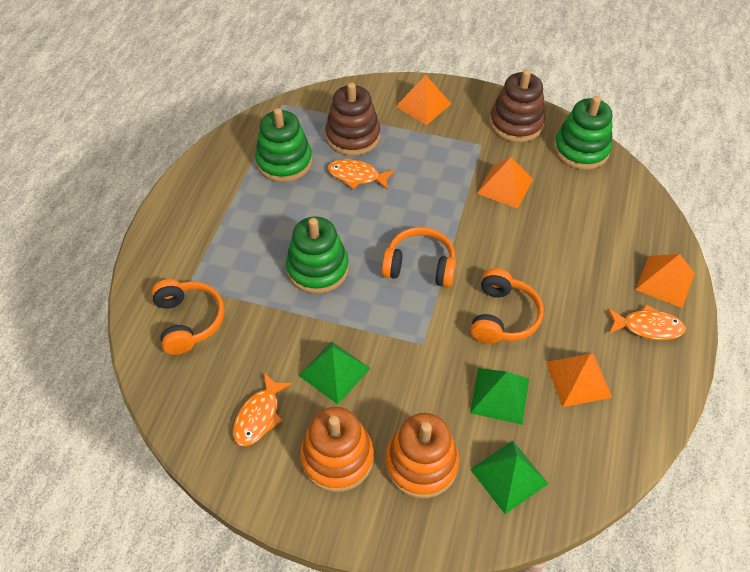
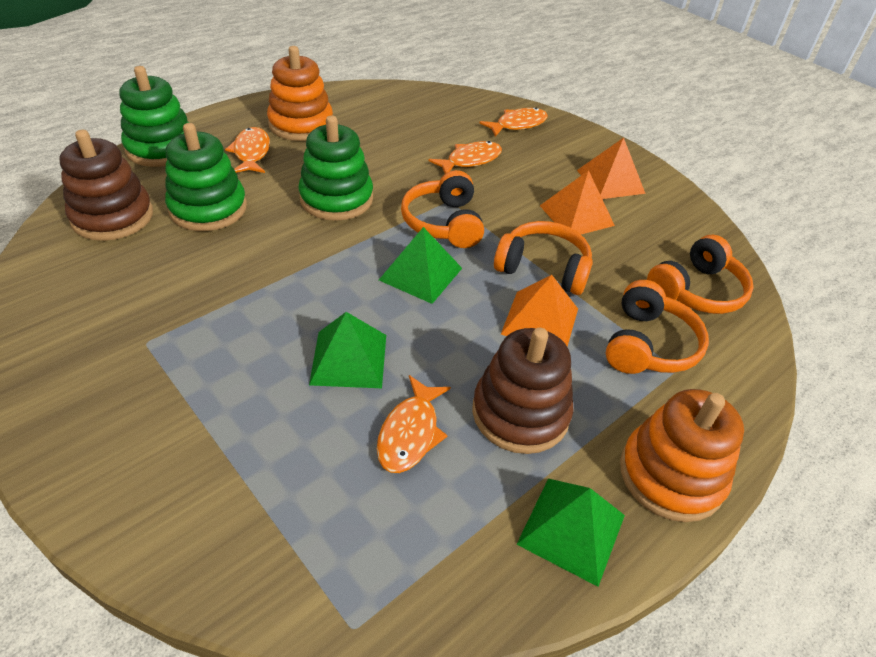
orange fish: [233,373,292,447] [328,159,395,190] [608,304,686,340] = 3 -> [225,127,270,173] [377,375,451,473] [429,141,502,174] [479,107,548,137] = 4
orange headphones: [151,279,224,355] [382,227,456,287] [471,269,543,344] = 3 -> [401,170,484,248] [494,221,593,295] [606,280,709,374] [647,235,754,314] = 4
orange pyramid: [396,75,451,125] [477,157,533,209] [546,353,612,407] [635,254,695,308] = 4 -> [501,275,578,347] [540,170,615,234] [577,138,646,199] = 3

